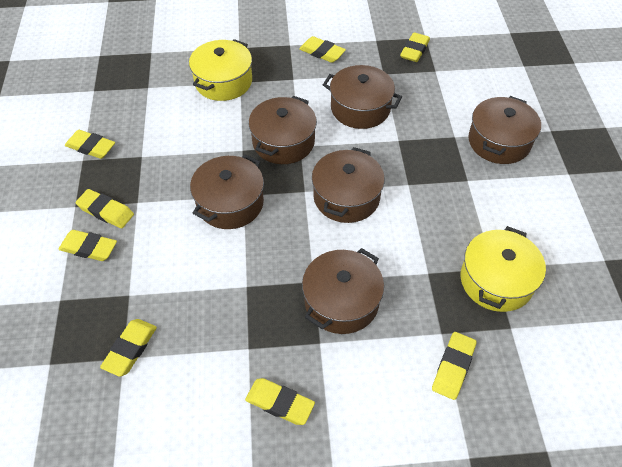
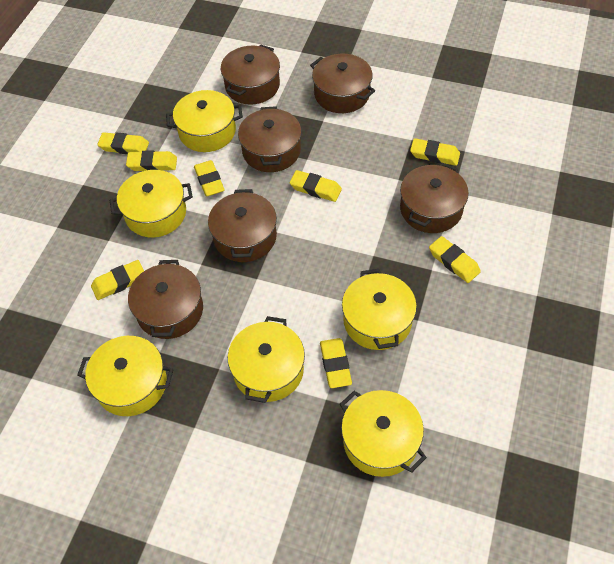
yellow pot: [189,39,252,101] [461,226,546,312] = 2 -> [77,336,174,416] [110,170,193,238] [166,90,243,152] [228,316,305,403] [340,390,427,477] [342,269,417,350] = 6

